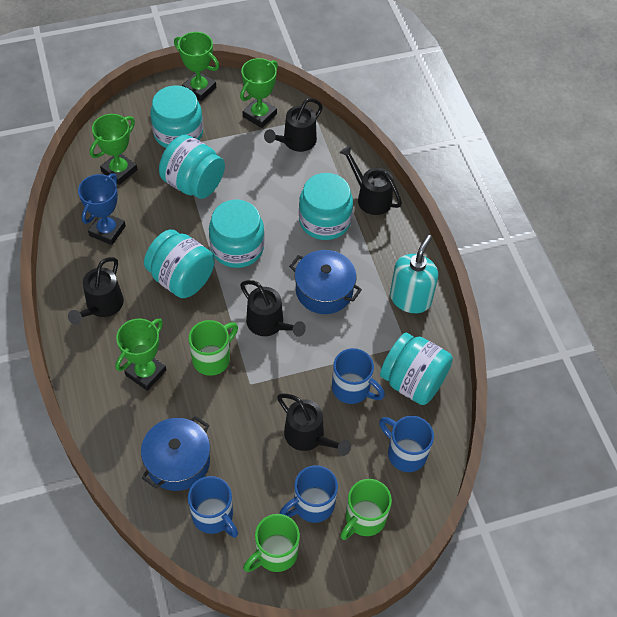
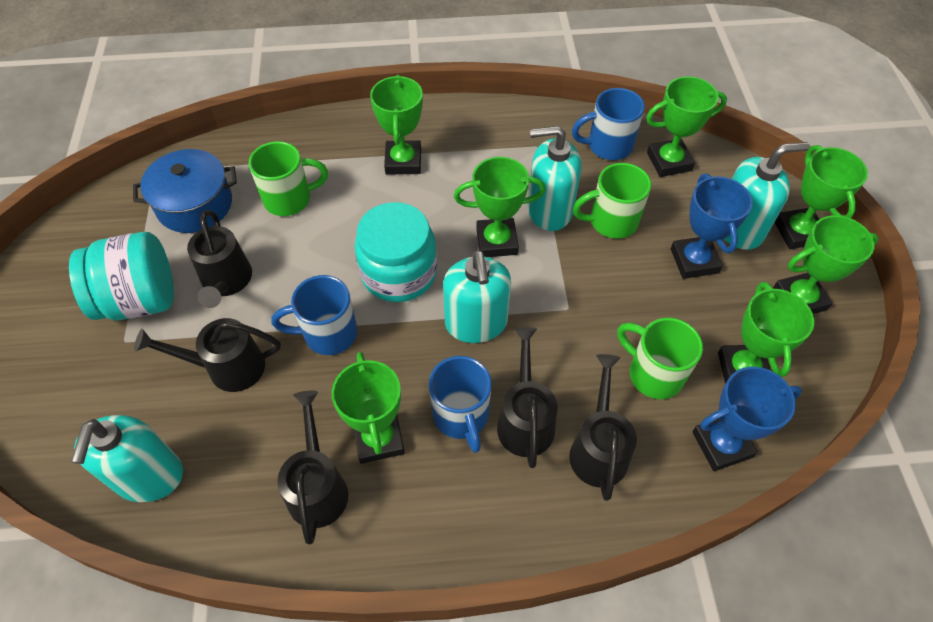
blue mug: [188,476,238,538] [280,465,338,523] [332,348,385,404] [379,416,434,472] = 4 -> [272,275,357,355] [429,356,491,453] [572,88,645,160] = 3
blue pot: [141,416,210,491] [289,250,362,314] = 2 -> [133,149,237,233] = 1
blue trophy: [78,173,126,245] = 1 -> [671,173,753,279] [692,367,802,471] = 2
green trophy: [90,114,137,185] [115,318,166,391] [174,32,219,101] [240,58,278,128] = 4 -> [332,352,405,464] [370,75,423,174] [454,157,546,257] [646,76,727,177] [718,282,814,384] [773,215,879,314] [774,145,868,249] = 7
turquoise jar: [144,229,215,298] [150,85,203,148] [159,135,225,199] [209,200,265,268] [299,173,353,240] [380,333,453,405] = 6 -> [69,232,174,321] [355,202,437,302] = 2
turquoise soap dispenser: [390,235,438,313] = 1 -> [71,415,183,502] [443,250,511,343] [528,126,582,231] [725,142,810,250] = 4

